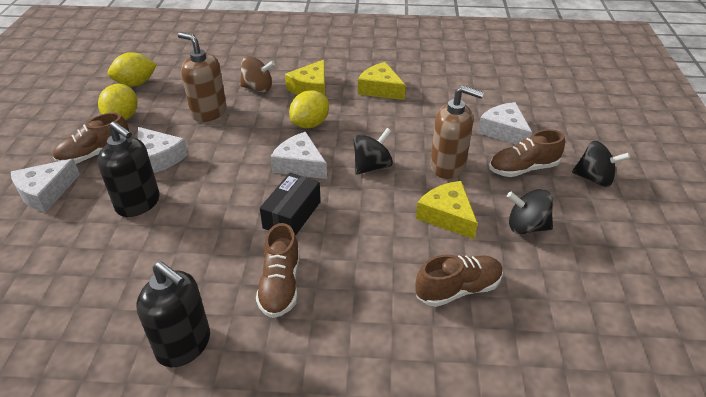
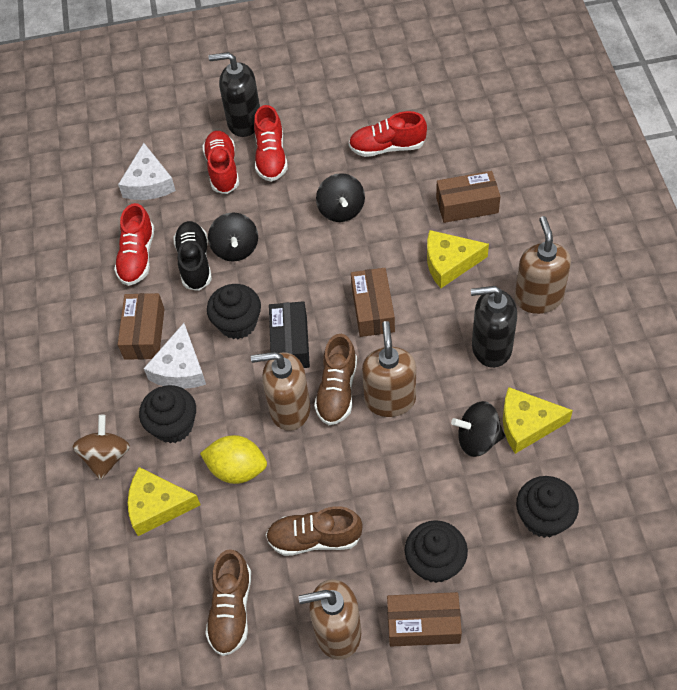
black cupcake: none = 0 -> [139,385,196,443] [207,284,261,339] [405,520,468,583] [516,476,579,538] = 4
black shoe: none = 0 -> [173,221,212,291] = 1
brown box: none = 0 -> [118,293,164,360] [351,268,395,337] [387,592,462,647] [436,171,500,223] = 4
brown shoe: [53,113,129,164] [256,223,300,318] [415,254,503,307] [489,129,565,177] = 4 -> [205,549,251,656] [266,506,363,556] [314,334,357,425] = 3
brown soap dispenser: [178,32,227,122] [430,86,484,179] = 2 -> [251,352,310,431] [298,579,361,660] [362,321,416,417] [515,216,571,314] = 4
red shoe: none = 0 -> [114,203,154,286] [203,131,239,194] [254,105,288,182] [349,111,427,157] = 4
white cheese: [11,159,80,213] [137,127,188,173] [270,132,327,179] [478,102,532,144] = 4 -> [118,143,176,200] [144,323,206,389] = 2
yellow lemon: [98,84,138,120] [108,52,157,86] [289,90,329,128] = 3 -> [200,435,267,484] = 1

